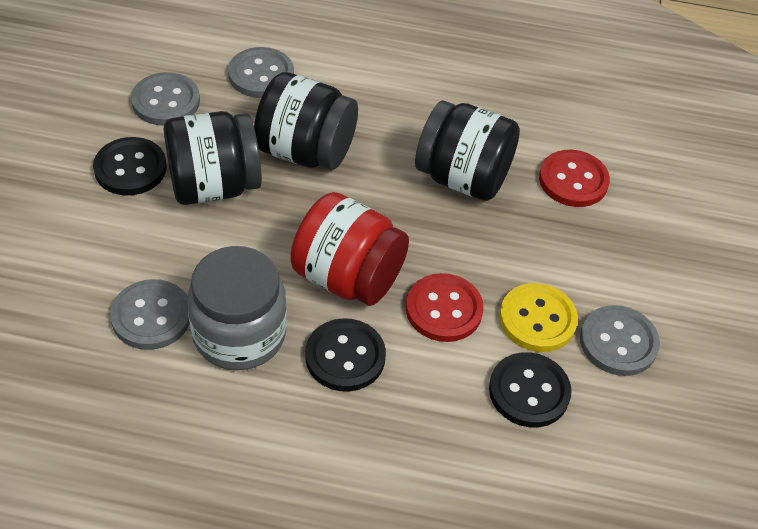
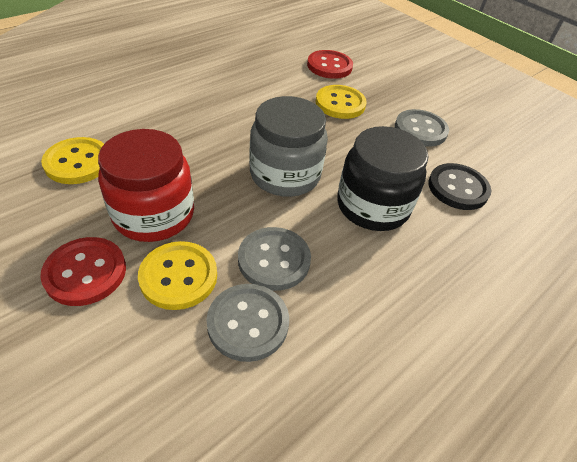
black button: [93,137,167,195] [305,318,386,392] [489,352,572,428] = 3 -> [428,163,491,210] = 1
black jar: [164,111,262,205] [254,72,358,170] [415,100,520,201] = 3 -> [337,126,429,231] = 1
grey button: [110,279,190,350] [131,72,200,126] [228,47,294,98] [580,305,660,376] = 4 -> [206,284,289,362] [238,227,311,291] [395,109,449,147] = 3
yellow button: [499,283,578,352] = 1 -> [41,137,104,184] [138,241,217,310] [315,85,367,119] = 3

